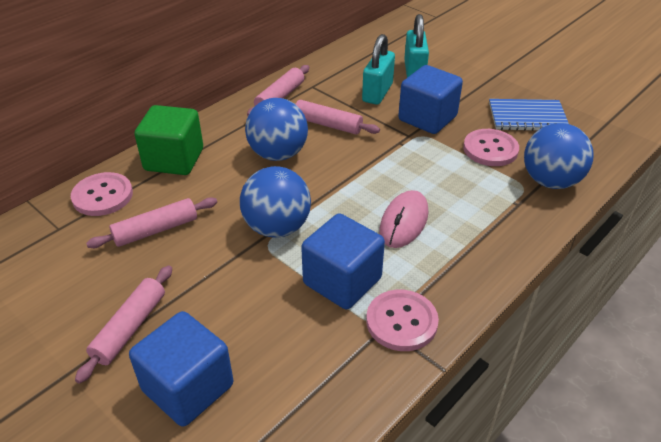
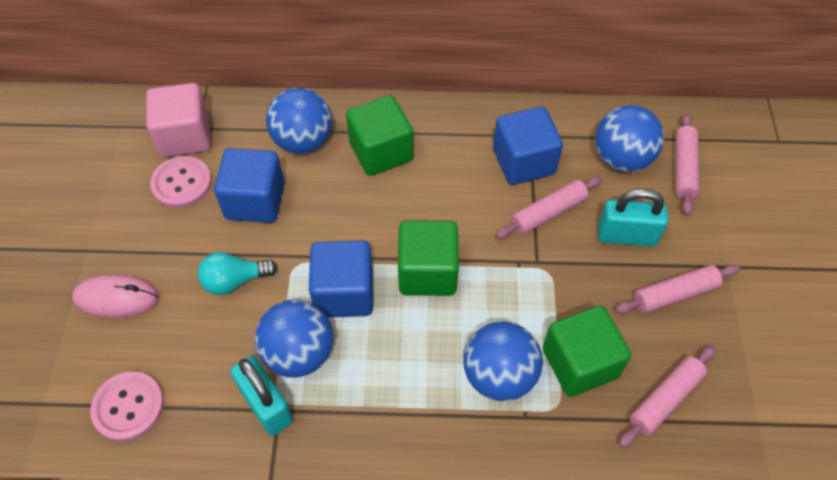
blue ball: [240,166,311,238] [245,98,308,161] [524,123,593,189] = 3 -> [255,299,333,377] [266,88,332,154] [463,321,543,401] [595,105,664,172] = 4
blue notebook: [489,99,569,131] = 1 -> none = 0
green cube: [135,105,203,175] = 1 -> [346,95,413,176] [398,220,459,296] [543,305,631,397] = 3
pink button: [71,172,133,216] [366,290,439,351] [463,129,519,166] = 3 -> [90,371,164,442] [150,156,212,208] = 2
pink cube: none = 0 -> [146,83,211,157] = 1
turquoise light bulb: none = 0 -> [198,252,277,295] = 1

